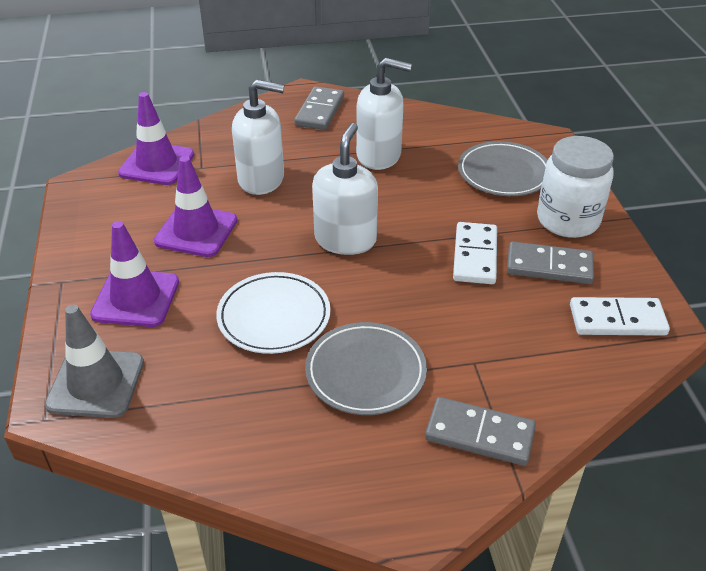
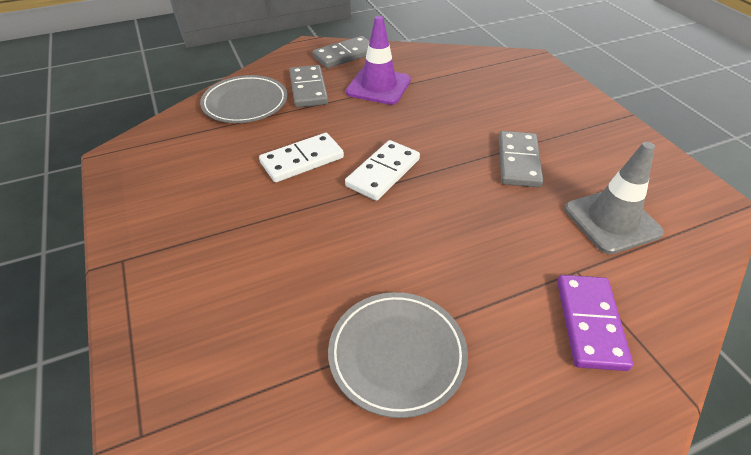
purple domino: none = 0 -> [557,275,633,371] = 1
purple traffic cone: [90,221,179,327] [118,92,194,185] [154,156,237,257] = 3 -> [346,16,411,105] = 1
white jar: [537,136,614,238] = 1 -> none = 0
white plate: [216,272,331,354] = 1 -> none = 0
white soap dispenser: [232,80,284,195] [312,123,378,255] [356,58,412,170] = 3 -> none = 0

